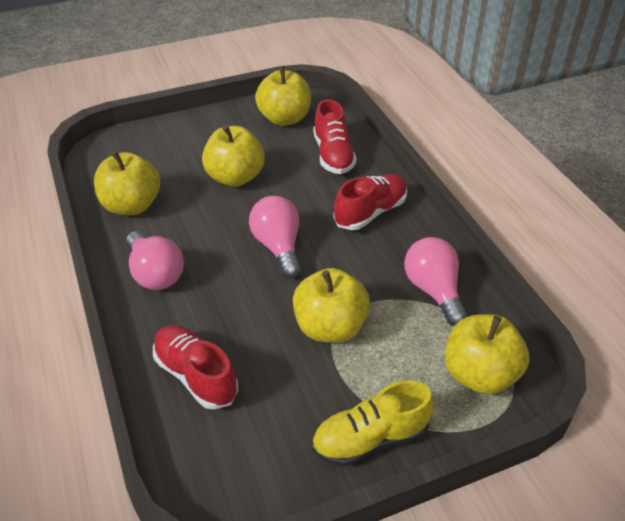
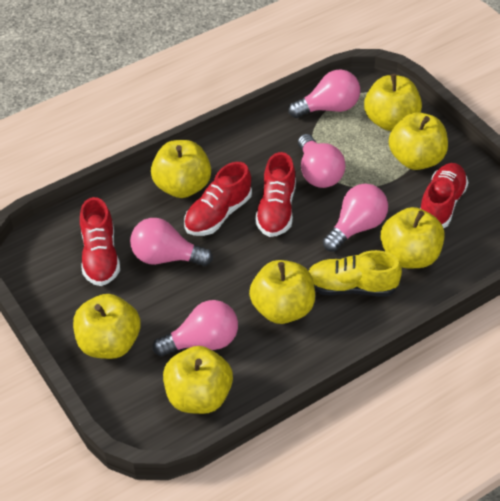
pink light bulb: [126,231,184,290] [249,196,301,278] [404,237,468,326] = 3 -> [130,218,213,266] [153,300,238,356] [289,69,360,118] [298,134,345,188] [323,184,388,252] = 5
red shoe: [153,325,238,410] [313,99,357,174] [333,174,407,230] = 3 -> [80,197,120,286] [184,162,252,236] [255,152,296,237] [420,163,468,228] = 4
yellow apple: [94,151,160,215] [202,125,265,187] [255,66,311,126] [293,268,370,343] [445,314,529,395] = 5 -> [73,294,141,359] [151,140,211,198] [163,346,233,414] [249,260,315,324] [364,74,422,131] [381,207,445,268] [389,112,448,170] = 7

